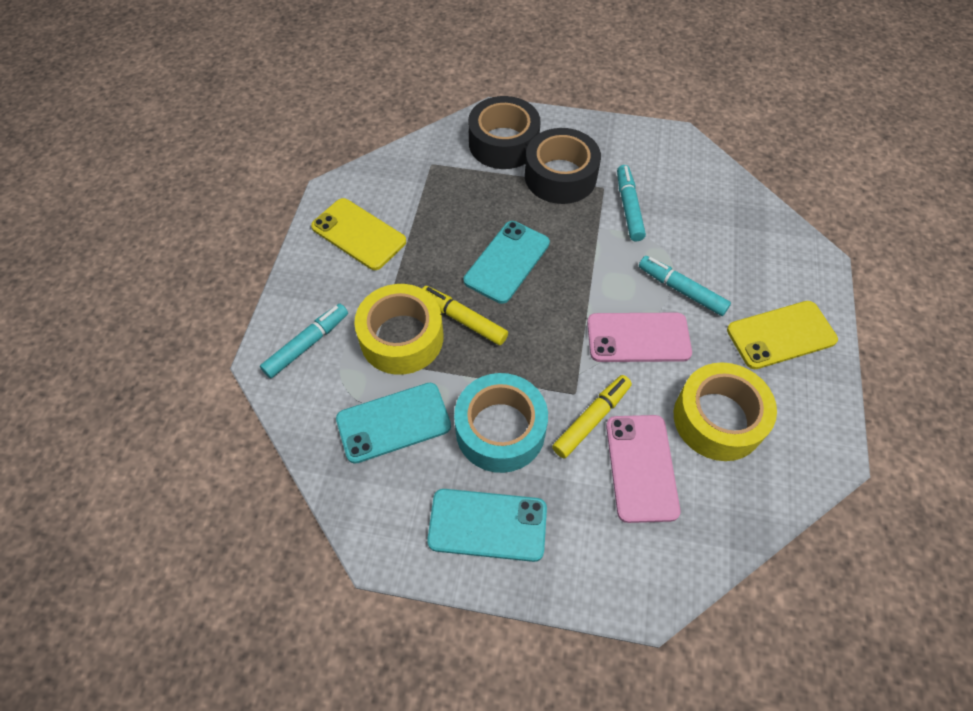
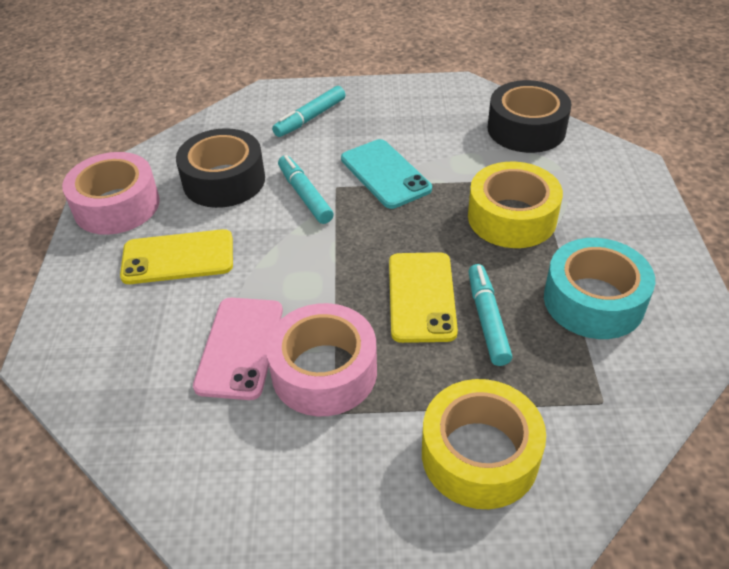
pink phone: [587,313,692,362] [606,415,680,523] = 2 -> [193,298,283,400] = 1
pink tape: none = 0 -> [62,152,160,235] [266,303,377,416] = 2
turquoise phone: [336,383,451,464] [427,489,547,562] [464,221,550,304] = 3 -> [341,139,432,209] = 1
yellow marker: [422,286,508,345] [552,375,632,458] = 2 -> none = 0

